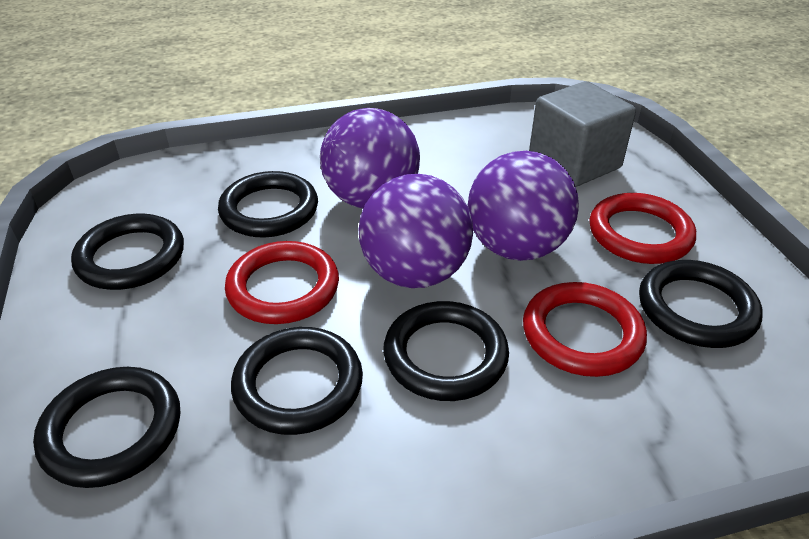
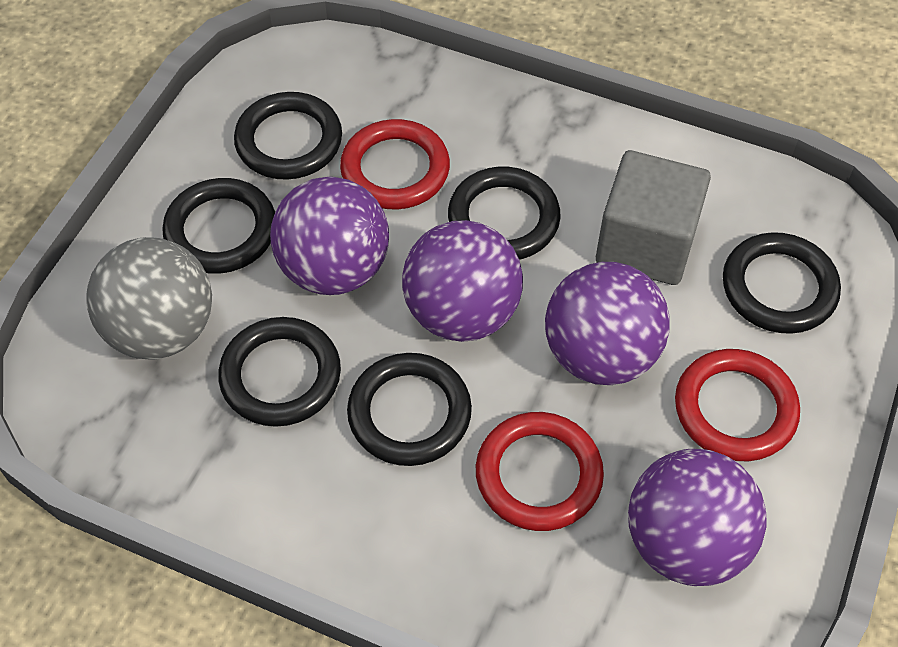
grey ball: none = 0 -> [86,237,212,360] = 1
purple ball: [320,108,420,209] [358,174,473,288] [468,151,579,261] = 3 -> [270,176,389,295] [402,220,523,342] [545,262,669,385] [628,449,767,586] = 4

